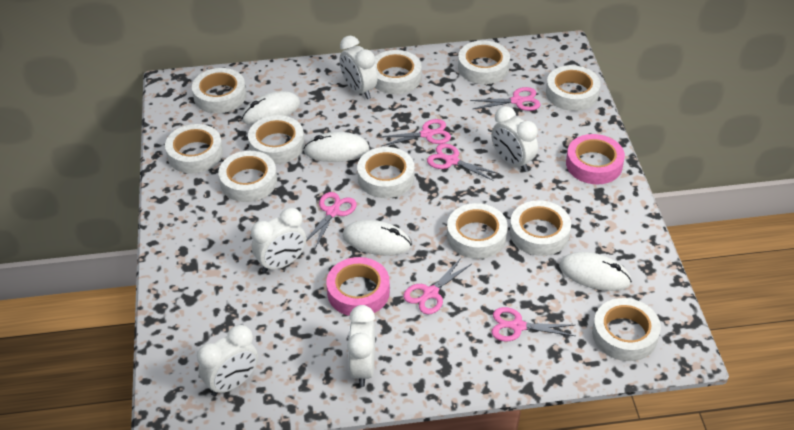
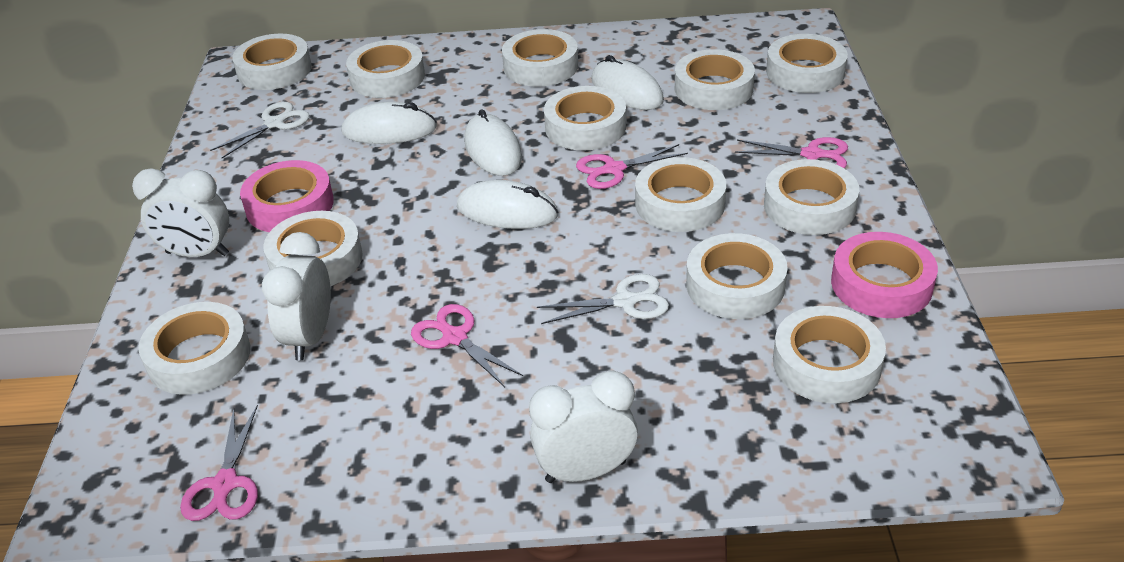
pink scissors: [306,192,357,248] [380,119,451,146] [403,258,472,315] [427,143,500,181] [470,87,541,111] [492,307,575,342] = 6 -> [180,405,258,521] [411,304,523,387] [576,144,688,189] [735,137,848,168] = 4
white clock: [197,325,258,396] [251,208,306,273] [339,36,377,99] [347,305,375,387] [491,106,538,172] = 5 -> [132,168,229,257] [262,232,331,361] [529,370,638,483] = 3
white scissors: none = 0 -> [210,102,310,158] [537,274,669,324] = 2
white tape: [165,124,223,173] [192,68,246,113] [218,151,277,202] [248,115,304,164] [357,147,414,198] [374,50,422,94] [447,203,508,259] [458,40,510,84] [510,200,571,256] [546,65,600,111] [592,298,661,361] = 11 -> [138,302,251,395] [232,34,312,90] [263,211,363,286] [346,40,425,98] [502,29,578,87] [544,86,626,151] [635,157,726,232] [675,49,755,110] [686,233,788,319] [764,159,859,235] [766,34,848,93] [773,306,886,403] = 12

